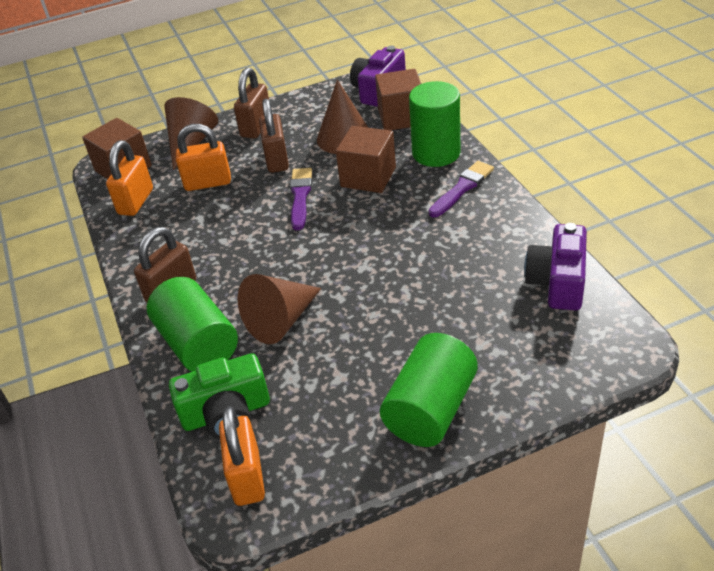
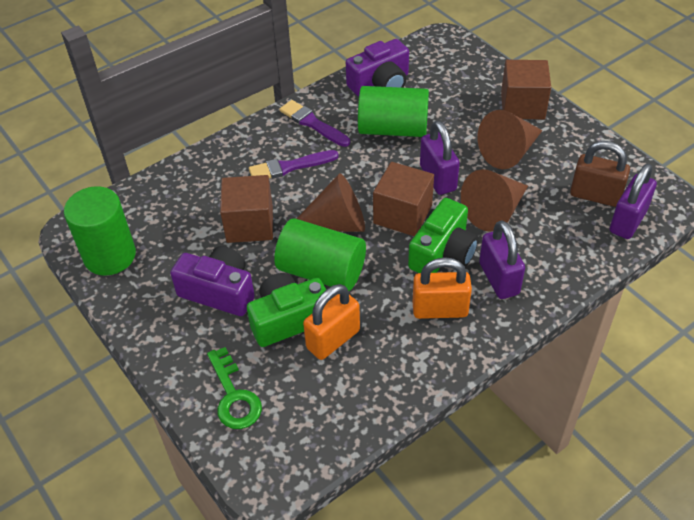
brown padlock: [134,227,196,303] [234,67,269,139] [259,99,289,173] = 3 -> [570,141,630,207] = 1
green camera: [169,353,270,439] = 1 -> [247,273,326,347] [408,198,478,273] = 2
green key: none = 0 -> [207,347,262,429] = 1
orange padlock: [106,140,153,216] [176,124,231,191] [219,406,265,506] = 3 -> [303,284,360,360] [413,257,472,319] = 2
purple padlock: none = 0 -> [420,121,460,195] [479,221,525,299] [610,164,657,239] = 3

